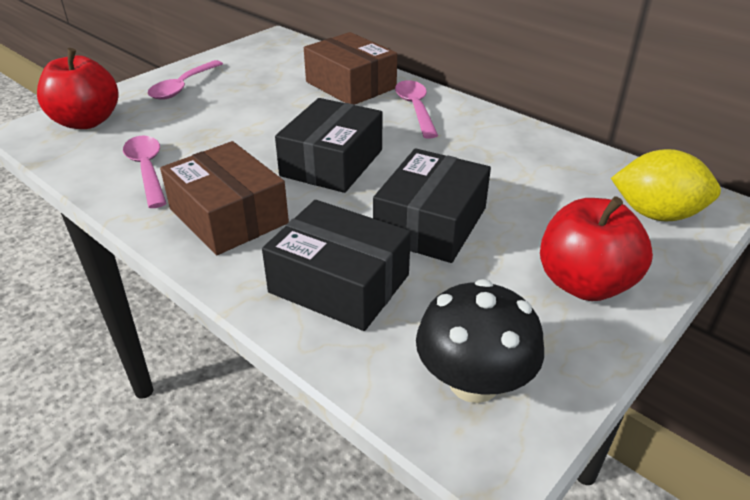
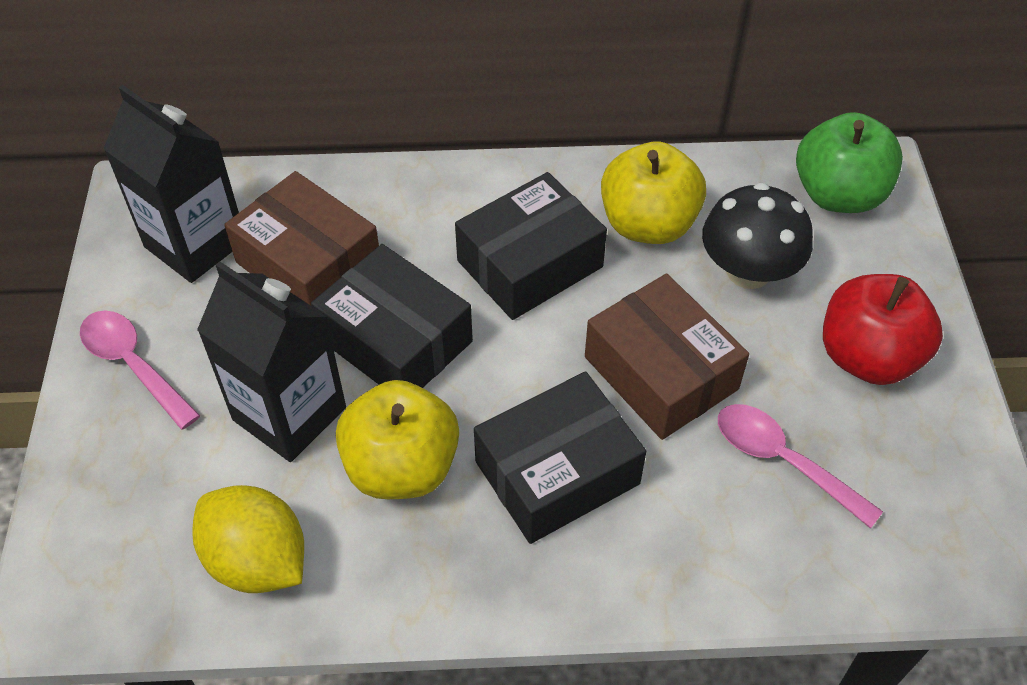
black carton: none = 0 -> [103,85,239,283] [197,261,346,462] = 2
green apple: none = 0 -> [796,112,903,213] = 1
pink spoon: [123,136,167,208] [147,60,223,100] [395,80,438,139] = 3 -> [80,311,201,430] [718,404,883,529] = 2
red apple: [37,48,118,129] [540,196,653,301] = 2 -> [823,274,943,385] = 1
yellow apple: none = 0 -> [336,380,459,499] [601,142,706,244] = 2

